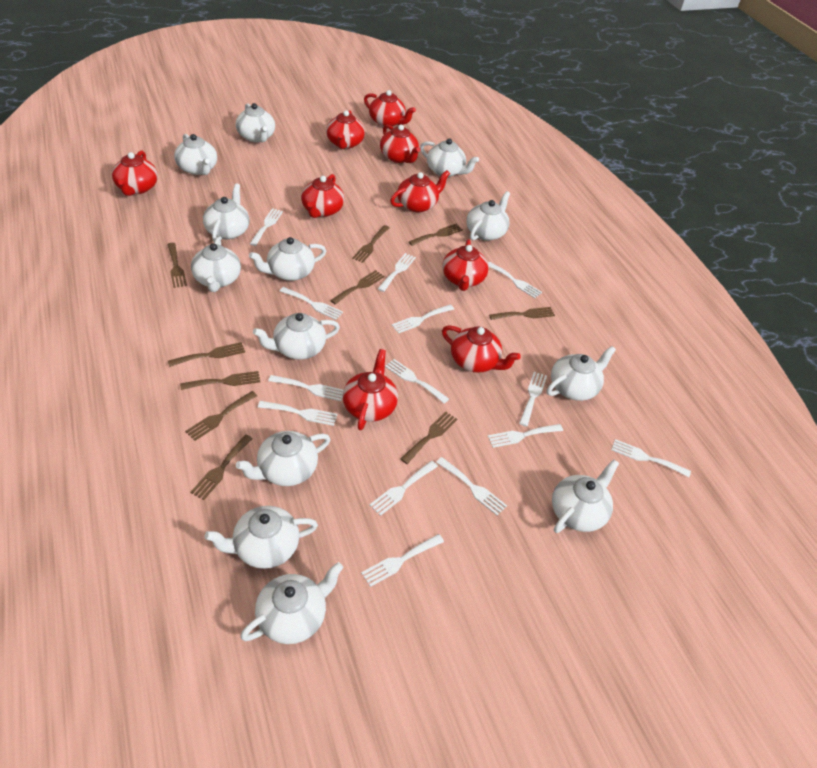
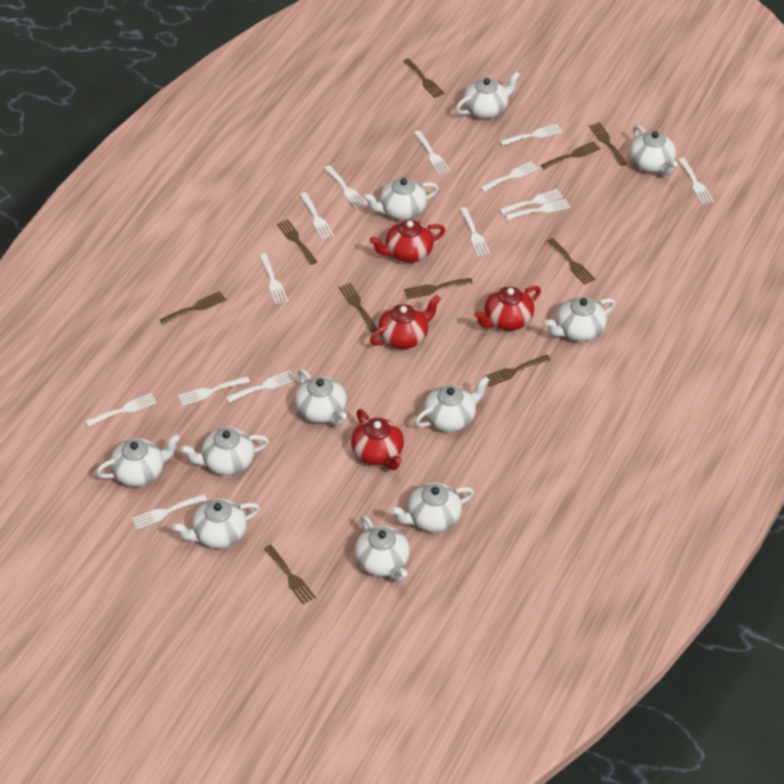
red teapot: [112,150,158,196] [301,174,344,218] [326,110,365,149] [343,349,398,430] [364,90,416,127] [380,125,420,163] [390,170,450,213] [442,239,489,291] [442,325,521,373] = 9 -> [351,409,404,470] [370,220,445,263] [370,295,441,349] [474,286,541,331] = 4
white teapot: [174,134,217,175] [191,237,241,292] [203,183,249,242] [205,506,318,569] [236,103,275,142] [236,431,331,486] [240,562,344,644] [249,237,326,281] [253,313,340,360] [420,138,479,177] [466,191,510,241] [547,346,616,401] [552,459,619,533] = 13 -> [96,434,180,487] [172,498,260,548] [181,427,269,475] [295,369,347,426] [355,515,410,582] [364,178,439,220] [391,482,474,532] [415,376,490,432] [456,71,520,118] [545,297,615,341] [630,125,678,175] = 11

